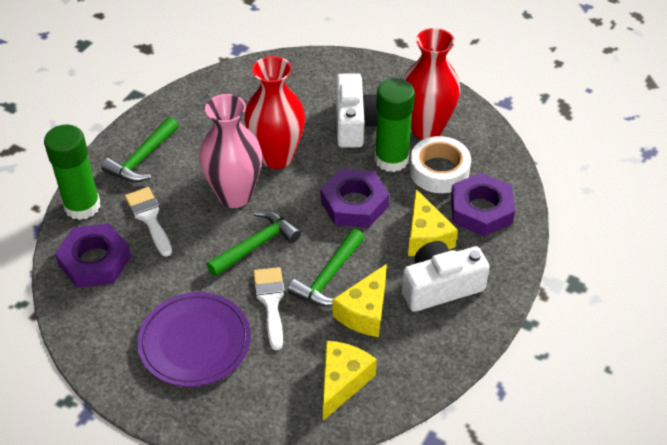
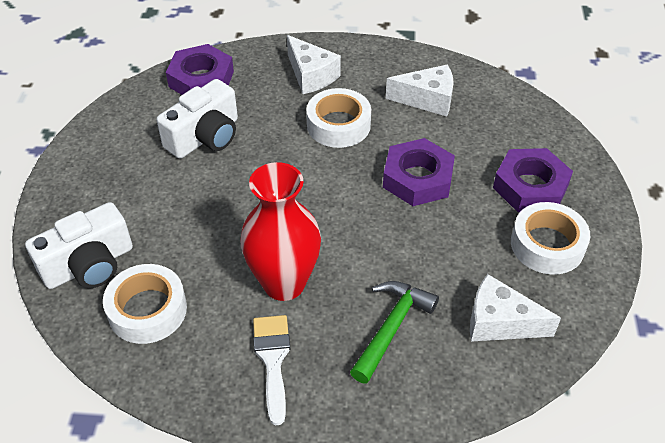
green glue stick: [44,124,101,220] [375,78,415,172] = 2 -> none = 0
green hammer: [101,117,179,182] [206,210,301,276] [287,229,364,307] = 3 -> [350,281,439,384] = 1
pink vase: [199,94,262,208] = 1 -> none = 0
purple plate: [137,292,251,387] = 1 -> none = 0
red vase: [244,56,305,169] [403,28,461,139] = 2 -> [240,162,321,301] = 1
white brush: [125,187,172,257] [253,267,285,350] = 2 -> [253,315,290,425] = 1
white cheese: none = 0 -> [287,35,341,94] [386,64,454,117] [470,274,561,342] = 3
white tape: [410,136,471,193] = 1 -> [103,264,187,344] [306,88,371,148] [511,202,590,274] = 3
yellow cheese: [323,341,377,421] [333,264,387,337] [408,189,458,256] = 3 -> none = 0

